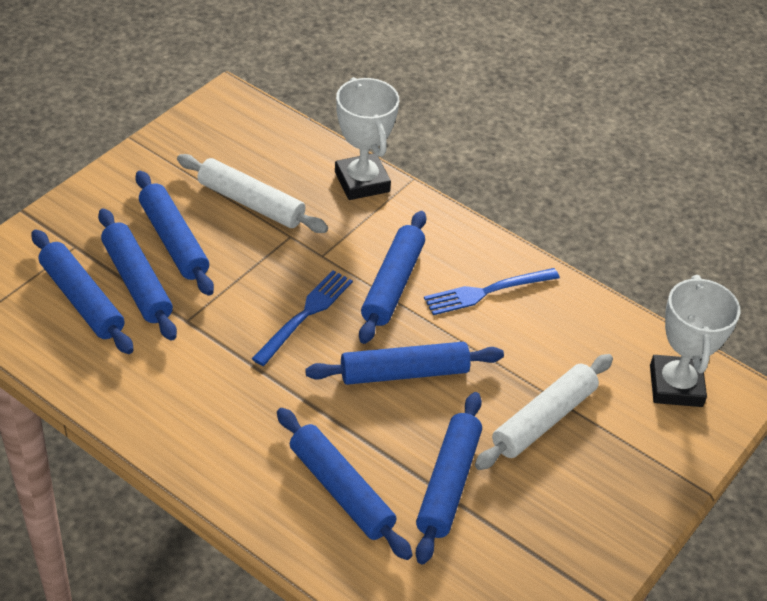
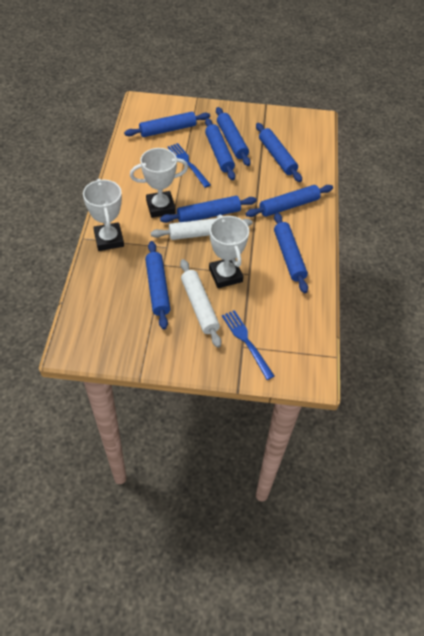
blue rolling pin: [32,229,134,354] [98,208,177,341] [135,171,214,296] [277,408,413,560] [305,342,504,385] [359,211,426,344] [416,392,482,564] = 7 -> [124,112,210,137] [145,241,170,330] [160,196,257,223] [205,118,235,180] [216,107,251,166] [246,185,333,217] [256,123,302,182] [274,212,308,293] = 8
white trophy: [335,77,399,200] [650,275,740,407] = 2 -> [83,179,124,251] [130,148,188,218] [209,215,249,288] = 3

